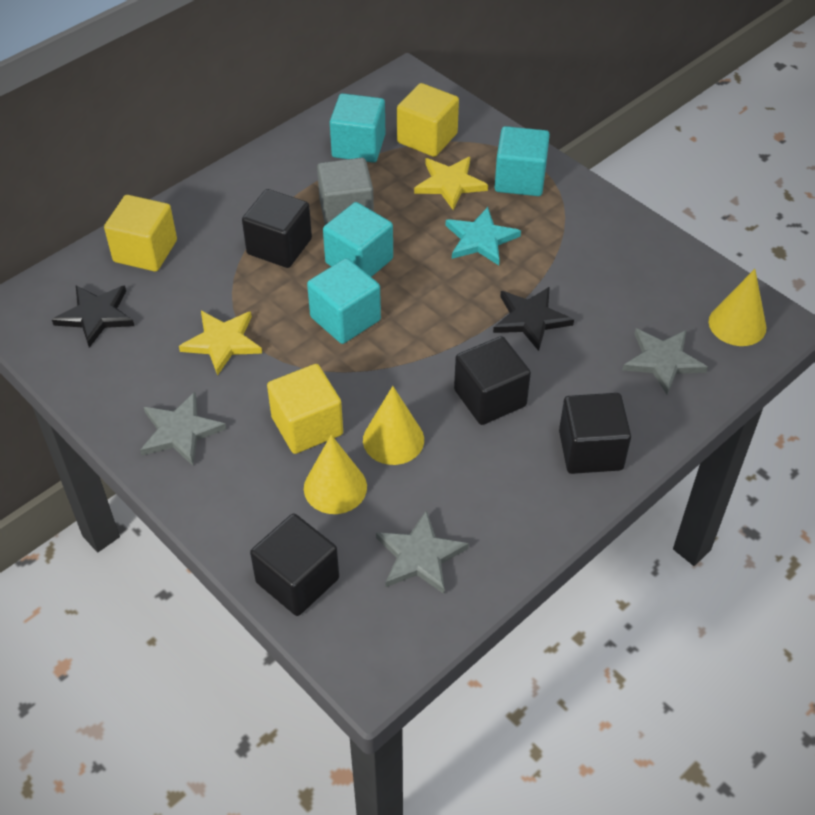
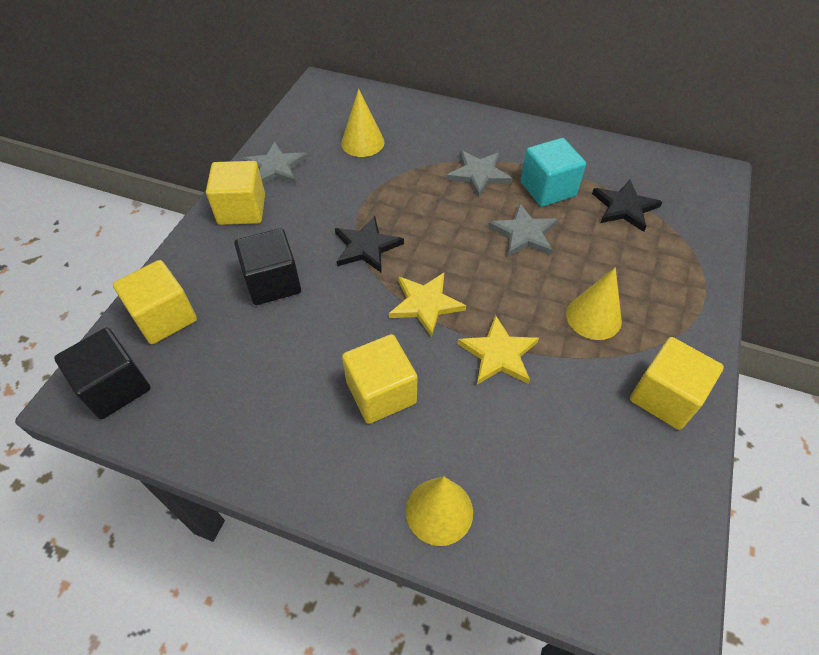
black cube: [242,189,312,268] [250,513,339,616] [454,336,531,425] [559,393,631,474] = 4 -> [54,327,151,419] [234,228,301,305] = 2
grey cube: [317,158,374,225] = 1 -> none = 0
turquoise cube: [307,258,381,344] [323,202,393,277] [330,93,385,163] [495,126,550,196] = 4 -> [520,138,586,207] = 1
turquoise star: [446,207,521,265] = 1 -> none = 0
yellow cube: [104,195,177,272] [267,364,343,454] [397,83,459,157] = 3 -> [113,260,197,344] [206,161,265,225] [342,334,417,424] [630,337,724,430] = 4

